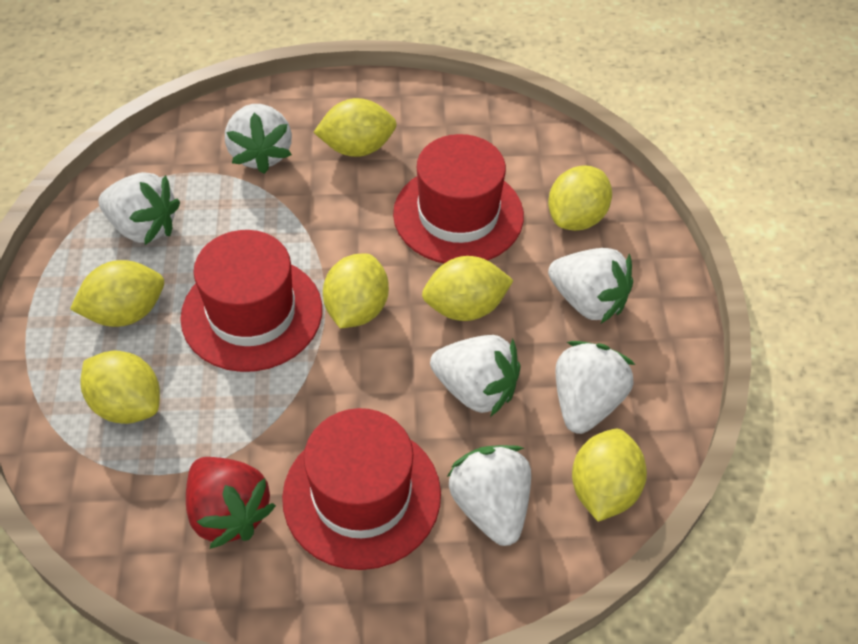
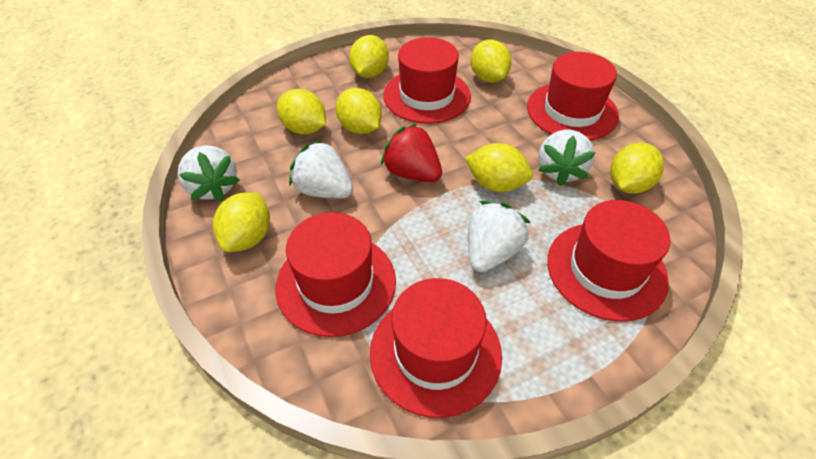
red hat: [180,230,322,372] [282,408,441,570] [393,134,524,263] = 3 -> [275,212,396,337] [370,278,502,418] [383,37,471,124] [527,52,619,140] [547,200,670,322] = 5
white strawberry: [98,172,180,245] [225,104,292,174] [430,335,521,417] [447,445,531,546] [548,248,633,324] [555,341,635,434] = 6 -> [178,145,240,201] [289,139,353,199] [468,201,531,272] [538,130,595,186] = 4

